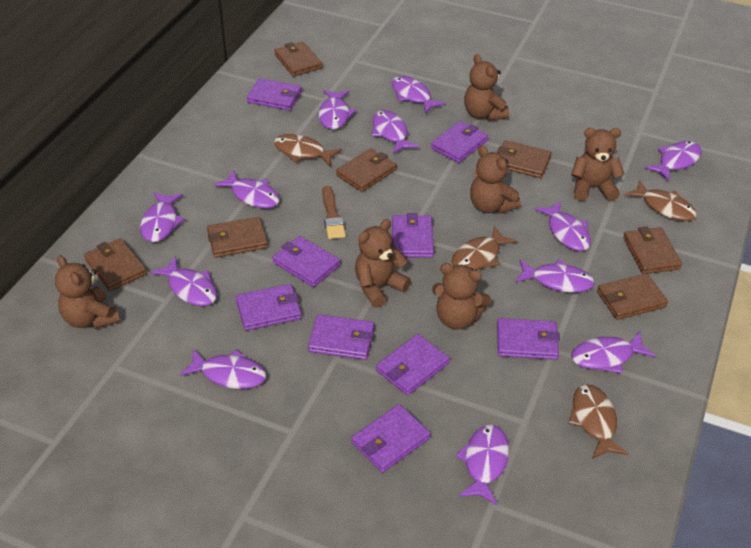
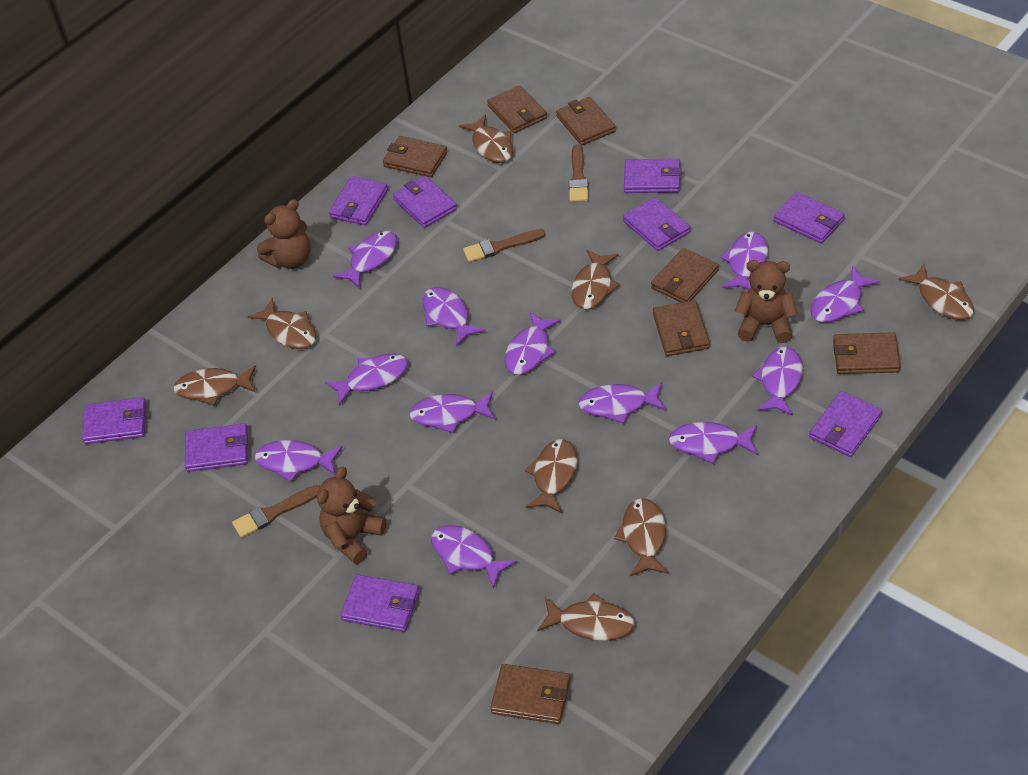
brown brush: [322,186,346,239] = 1 -> [232,485,320,538] [463,229,546,262] [569,145,588,202] = 3
brown fish: [274,134,342,166] [452,226,517,270] [568,384,629,459] [624,180,697,221] = 4 -> [173,365,256,406] [248,298,316,349] [459,114,513,163] [525,439,577,513] [537,593,635,641] [571,250,620,309] [614,498,668,576] [899,264,974,320] = 8
brown teddy bear: [55,255,120,329] [355,219,411,308] [432,263,491,330] [464,54,509,121] [470,146,521,214] [571,128,625,201] = 6 -> [257,199,311,269] [317,467,386,564] [735,260,798,343] = 3

